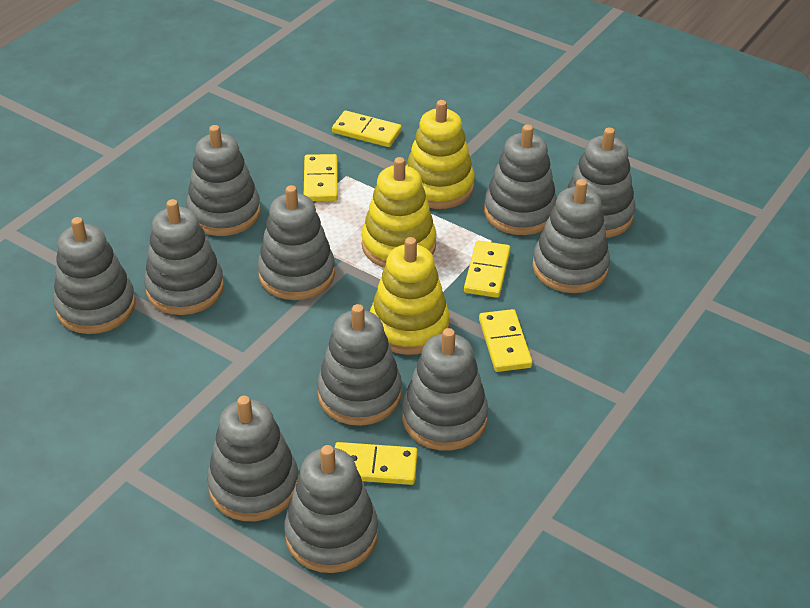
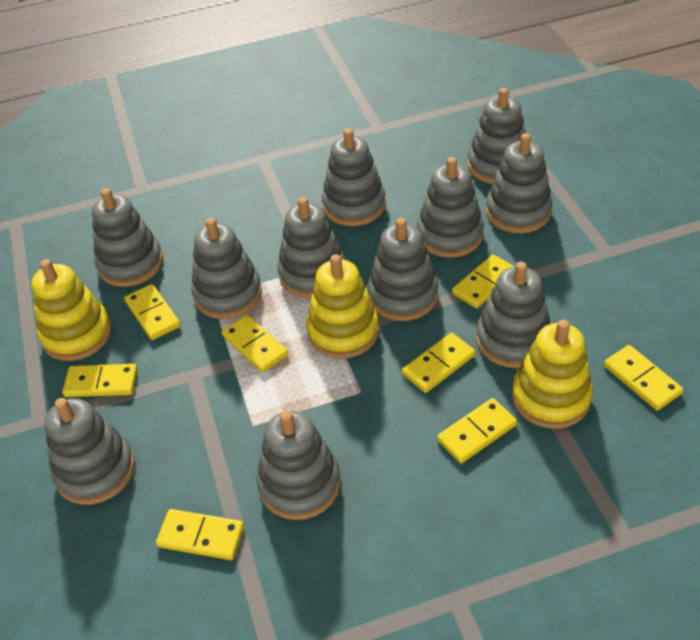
yellow domino: [304,154,338,201] [332,111,402,147] [335,442,418,485] [464,241,510,298] [479,309,533,372] = 5 -> [62,364,138,397] [124,284,181,340] [156,509,244,560] [222,315,288,373] [402,333,476,393] [437,398,517,464] [452,254,515,308] [604,345,683,411] = 8

